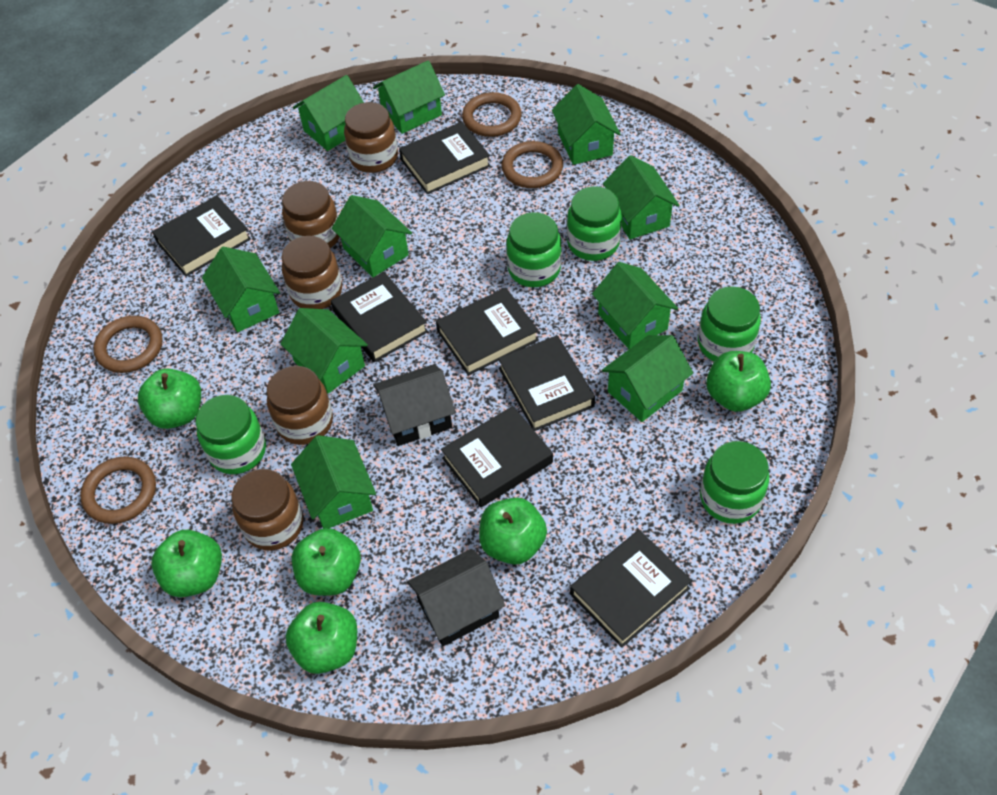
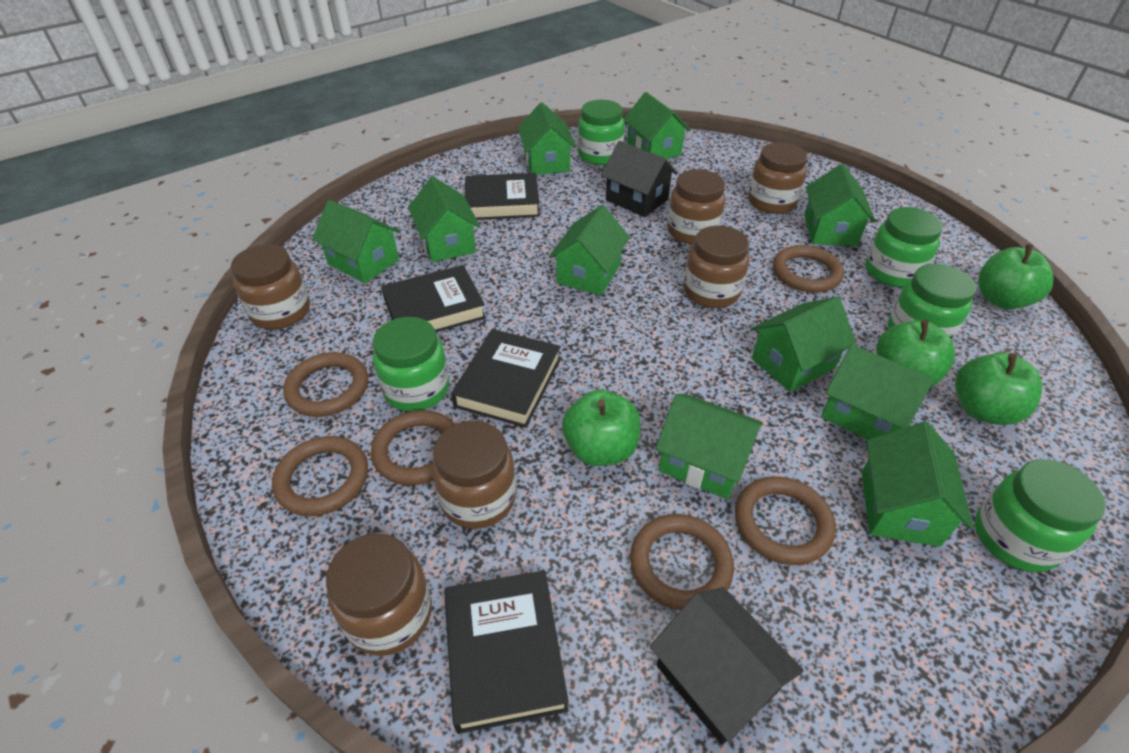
black book: [152,196,251,277] [331,272,428,362] [399,122,491,194] [436,288,539,375] [441,406,553,507] [498,335,595,431] [570,530,692,648] = 7 -> [381,265,486,332] [444,571,569,734] [451,329,561,428] [465,173,540,220] = 4
brown jar: [232,469,304,550] [267,366,333,445] [282,181,339,248] [282,236,342,309] [344,102,398,173] = 5 -> [231,244,310,329] [326,534,432,656] [432,421,516,529] [667,169,725,245] [684,225,749,308] [748,142,808,214] = 6
brown ring: [80,457,156,524] [93,316,163,373] [462,92,522,137] [501,141,563,188] = 4 -> [272,436,368,516] [283,352,368,417] [371,410,455,485] [630,514,734,610] [735,476,836,565] [773,245,844,293] = 6
green apple: [138,368,201,429] [151,530,222,597] [286,602,357,674] [292,528,361,596] [479,497,547,565] [706,351,771,412] = 6 -> [562,390,640,466] [876,319,955,387] [955,352,1042,425] [978,244,1054,309] = 4

